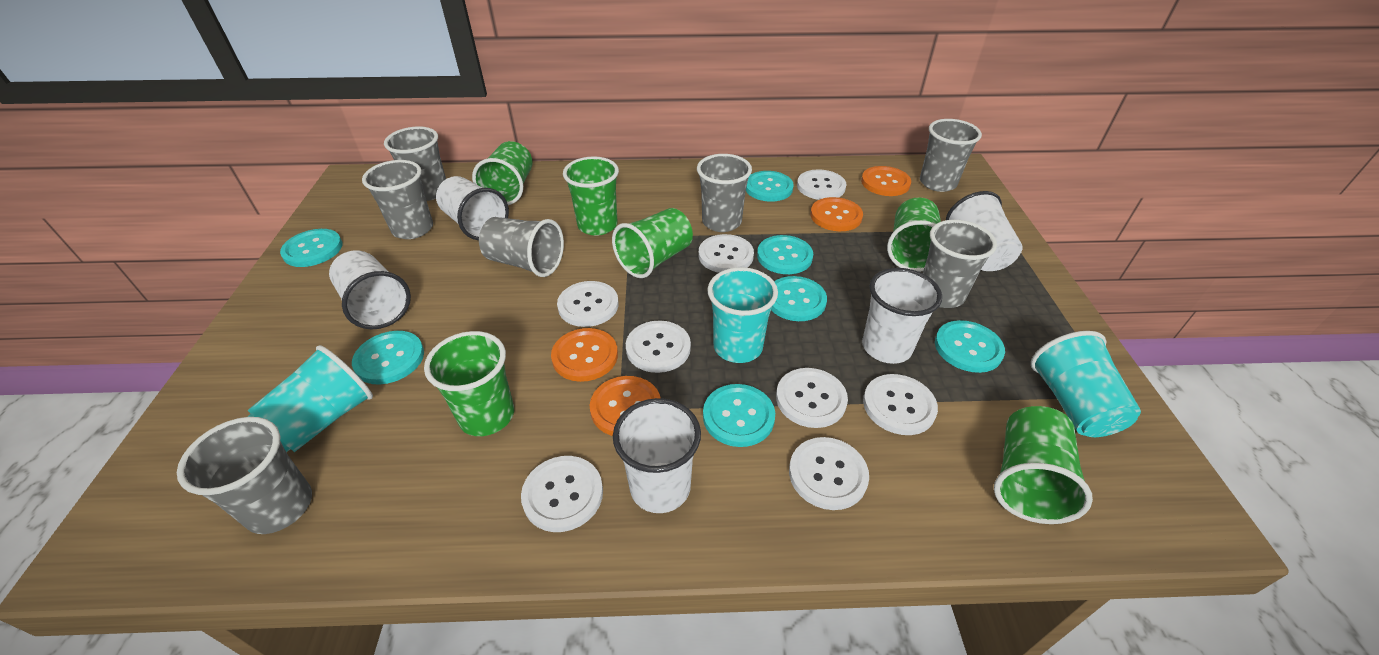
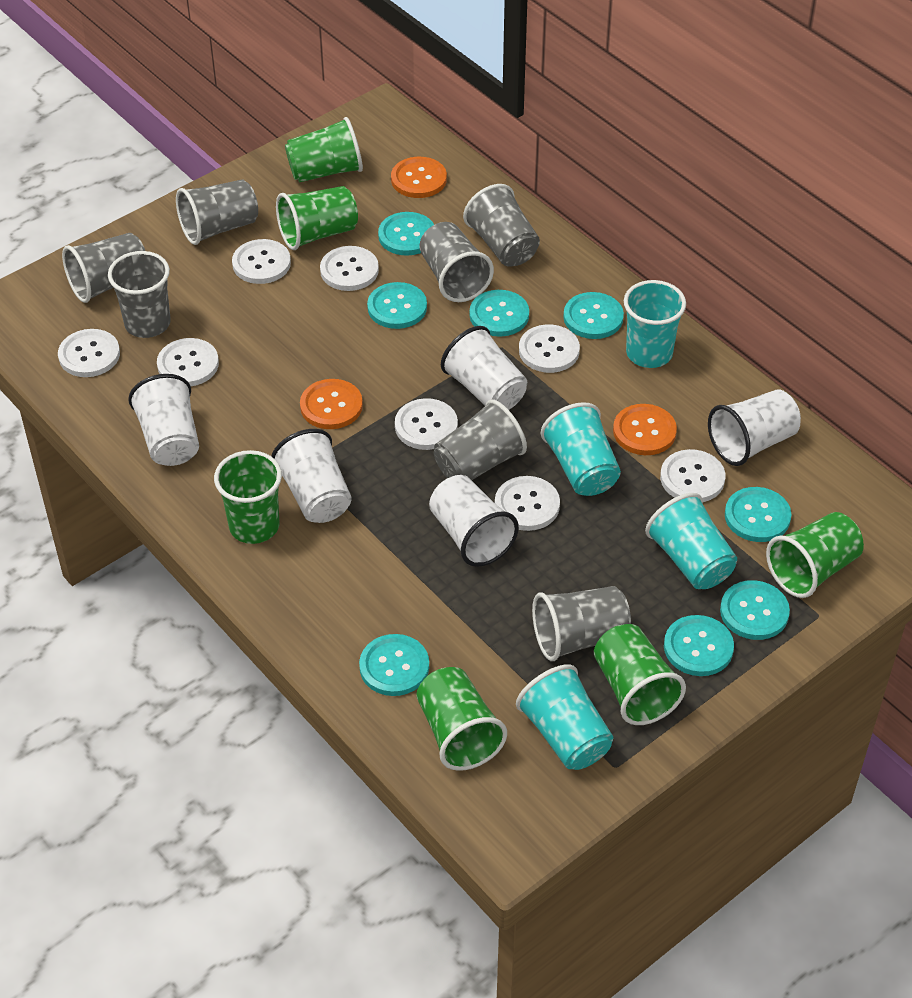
orange button: [551,328,618,382] [590,376,661,436] [810,197,863,231] [861,166,911,196] = 4 -> [300,379,363,429] [391,157,447,198] [613,404,677,455] = 3
turquoise button: [280,229,342,267] [352,331,424,385] [703,384,775,447] [746,171,794,202] [757,235,813,274] [771,276,827,321] [935,320,1005,373] = 7 -> [359,634,429,696] [367,282,427,329] [378,212,434,256] [469,290,529,337] [563,292,624,339] [664,615,734,676] [720,580,790,640] [725,487,791,542] = 8
turquoise cup: [247,345,373,452] [707,267,778,363] [1031,331,1141,437] = 3 -> [516,664,613,770] [541,402,621,496] [624,280,686,368] [645,493,737,589] = 4

